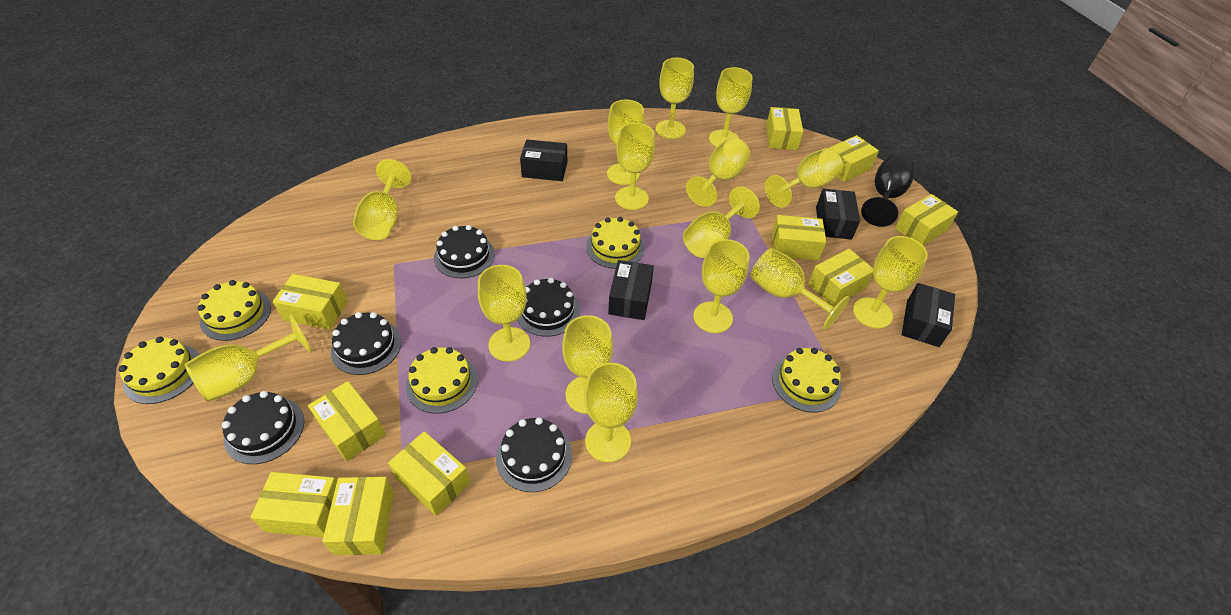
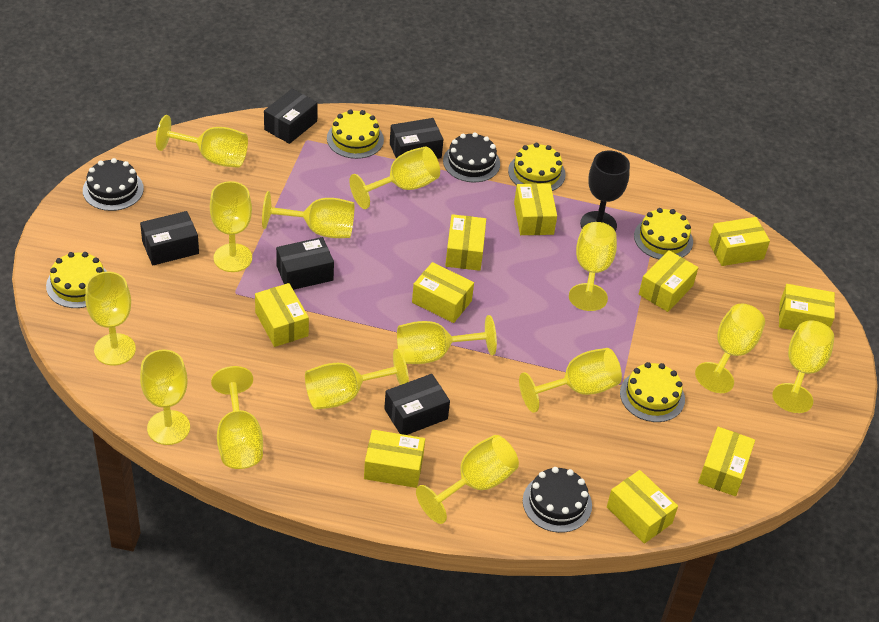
black box: [520,139,568,181] [608,260,654,320] [816,189,860,240] [902,283,955,347] = 4 -> [140,211,199,265] [264,89,318,144] [276,237,334,290] [384,374,450,435] [390,118,443,159] = 5
black cake: [222,391,304,464] [331,312,401,375] [434,225,495,278] [496,417,572,492] [517,278,580,337] = 5 -> [83,158,144,211] [443,132,500,182] [523,467,592,533] = 3
yellow goblet: [185,314,312,402] [353,159,412,240] [478,265,530,362] [562,315,613,414] [584,363,638,462] [607,100,645,185] [615,123,655,210] [656,58,694,139] [683,186,760,258] [686,137,750,207] [693,239,749,333] [709,67,753,147] [750,248,849,330] [765,148,843,208] [853,236,928,329] = 15 -> [85,272,136,366] [140,349,190,445] [156,115,248,168] [210,181,252,272] [211,366,263,469] [262,191,355,238] [305,349,409,410] [349,147,440,209] [397,315,497,364] [416,435,519,524] [519,348,622,413] [569,222,617,311] [695,303,765,393] [772,321,834,413] = 14

